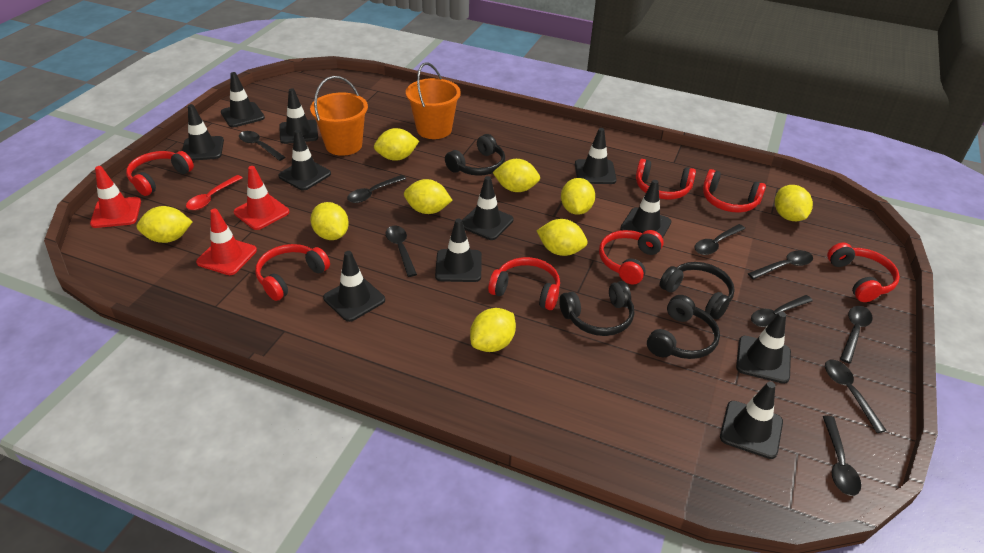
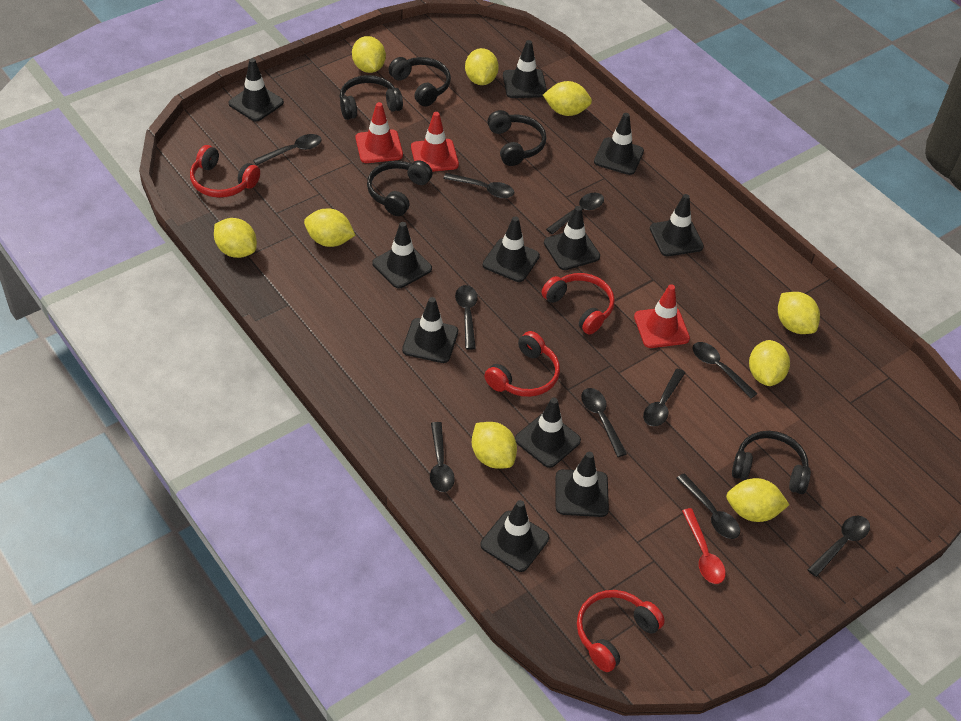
black headphones: [445,134,505,176] [559,281,634,336] [647,295,720,359] [659,262,735,319] = 4 -> [340,75,403,120] [367,160,433,216] [388,57,451,107] [487,110,546,166] [732,431,811,494] = 5
black spoon: [239,131,285,161] [347,175,406,203] [385,226,417,277] [694,224,745,255] [748,250,813,280] [751,295,813,327] [823,416,861,496] [825,360,887,433] [840,306,873,364] = 9 -> [253,134,322,166] [430,422,455,492] [443,173,514,198] [455,285,478,350] [546,193,604,234] [581,388,627,457] [643,368,685,427] [677,473,740,539] [692,342,758,399] [807,516,870,577] = 10
orange bucket: [310,76,368,156] [406,62,461,139] = 2 -> none = 0
red headphones: [126,151,194,196] [255,244,330,301] [488,257,560,310] [599,230,664,285] [636,159,696,200] [703,169,766,213] [827,243,900,302] = 7 -> [190,145,260,198] [484,331,560,397] [542,273,615,334] [577,590,665,672] = 4

